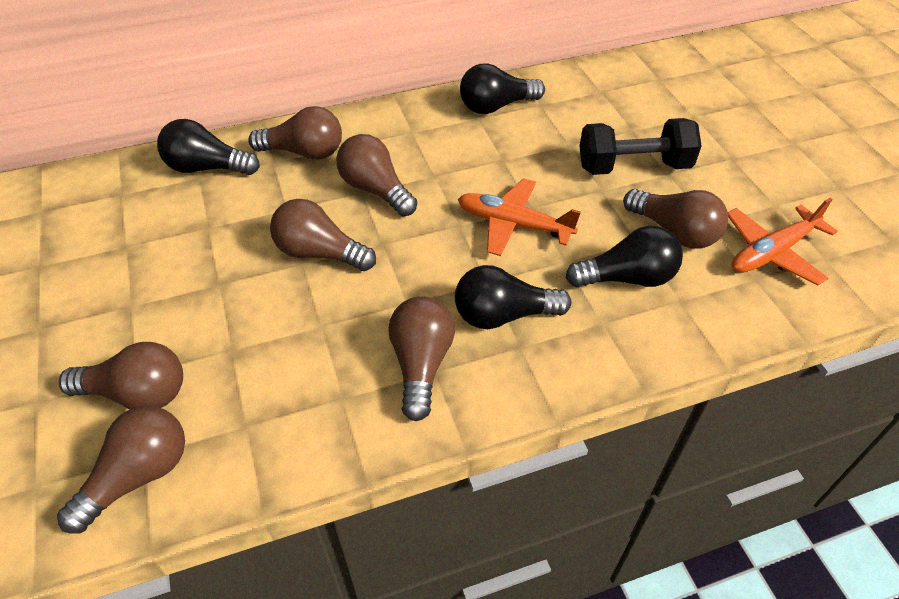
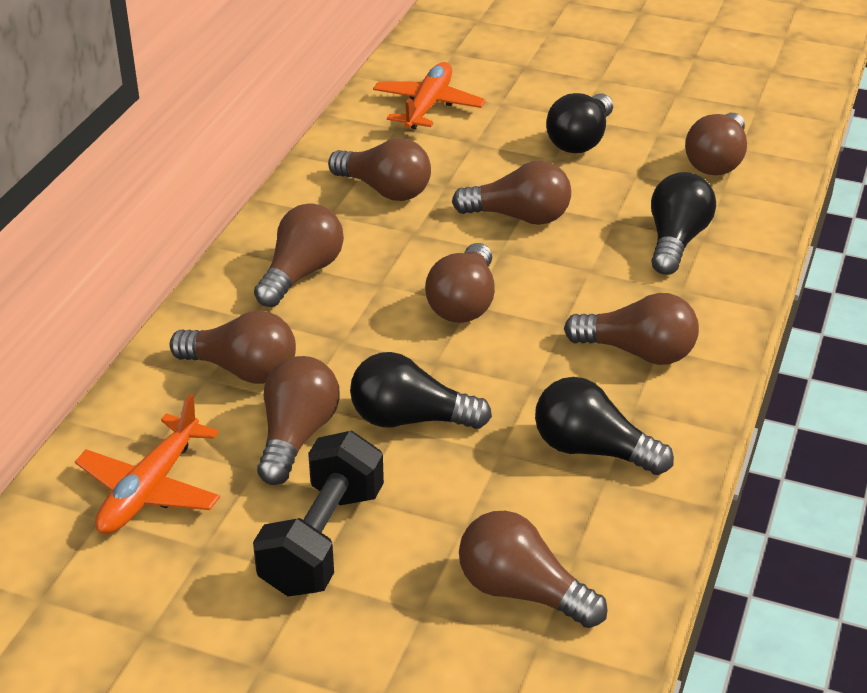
brown light bulb: [57,406,185,534] [59,342,183,409] [248,106,342,160] [270,199,376,271] [336,134,417,216] [388,296,455,421] [623,189,728,249] = 7 -> [170,311,296,384] [254,203,344,307] [257,356,340,485] [328,138,431,201] [425,243,495,323] [452,161,571,225] [459,511,608,628] [564,293,699,365] [685,113,747,175] = 9

